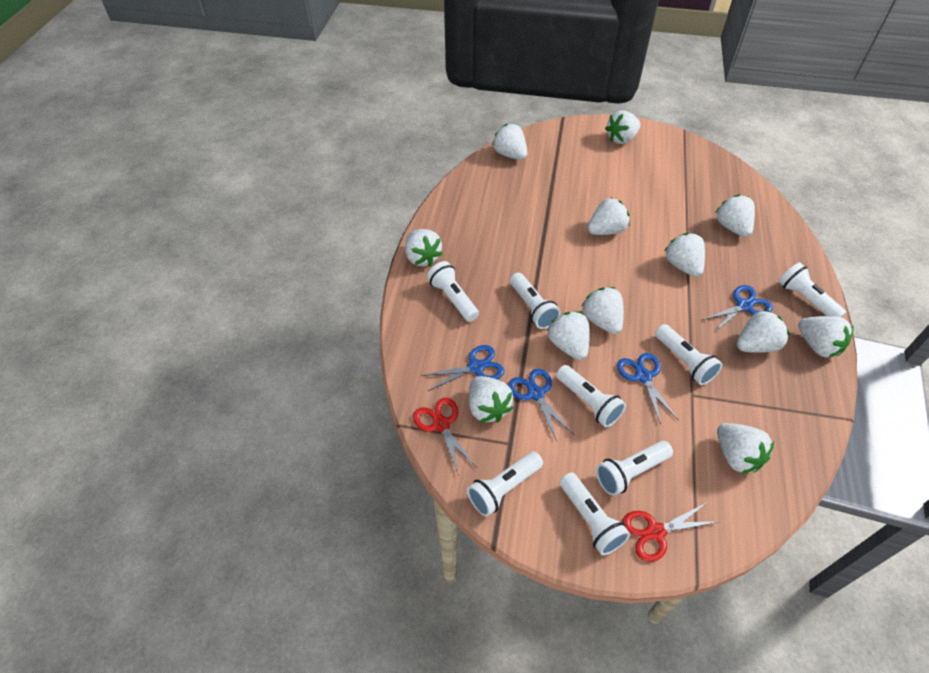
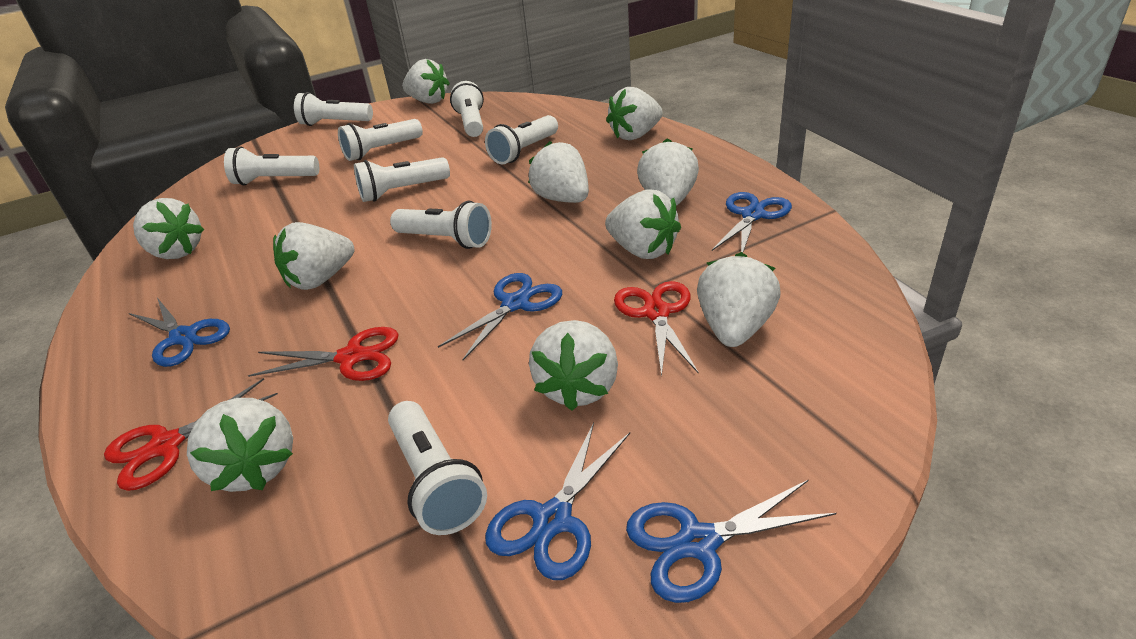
blue scissors: [421,345,504,391] [508,369,574,441] [617,353,678,425] [702,285,773,332] = 4 -> [129,298,230,367] [438,273,562,360] [485,422,630,580] [626,480,837,603] [712,192,792,253] = 5
red scissors: [413,398,477,476] [622,502,717,562] = 2 -> [104,378,278,491] [248,327,399,381] [614,281,699,378] = 3
white strawberry: [405,229,443,267] [469,376,513,423] [492,124,527,160] [547,311,590,360] [581,287,624,334] [588,197,630,235] [605,110,641,144] [665,233,705,277] [715,195,755,237] [717,423,774,474] [737,310,790,353] [798,316,854,358] = 12 -> [133,198,205,259] [187,398,293,492] [273,222,354,290] [402,59,450,104] [528,141,589,203] [529,320,618,411] [605,189,681,259] [606,87,663,140] [637,138,699,206] [697,252,781,347] = 10

